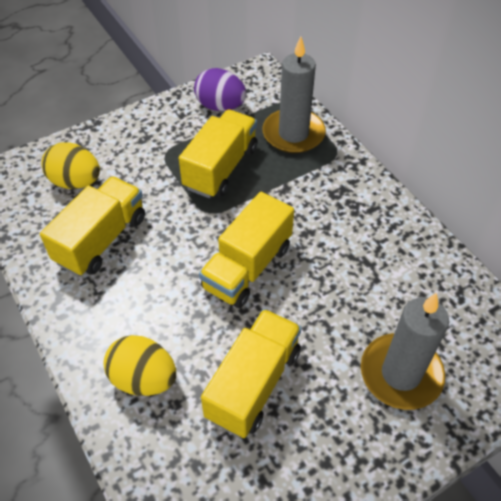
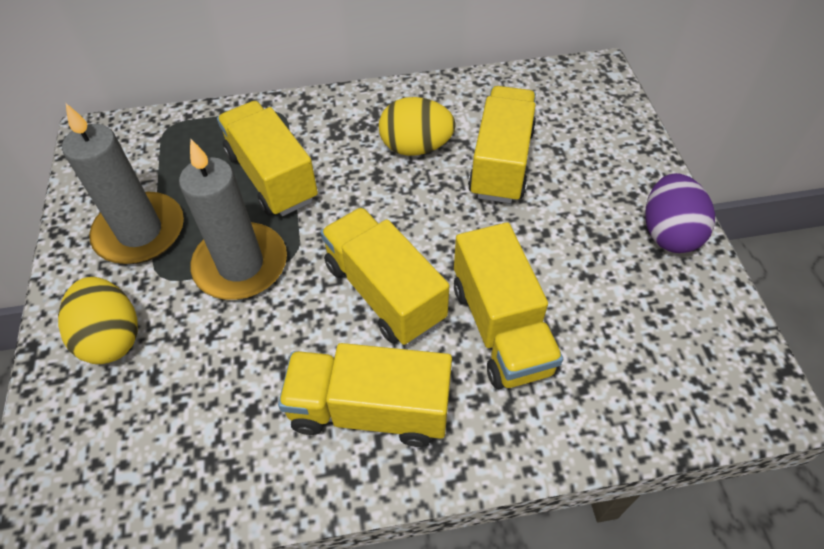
yellow truck: [40,176,145,276] [179,109,258,198] [199,192,294,308] [201,309,302,438] = 4 -> [217,101,318,216] [278,343,452,447] [320,207,449,345] [454,222,563,389] [468,86,536,203] = 5

